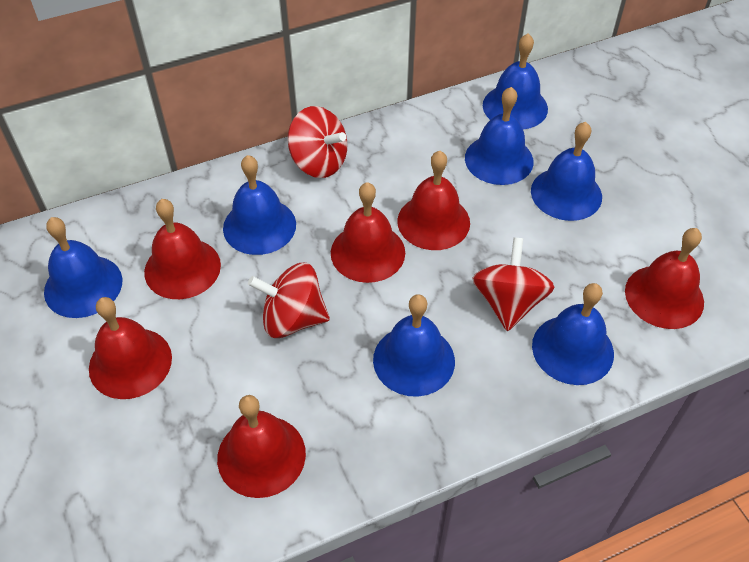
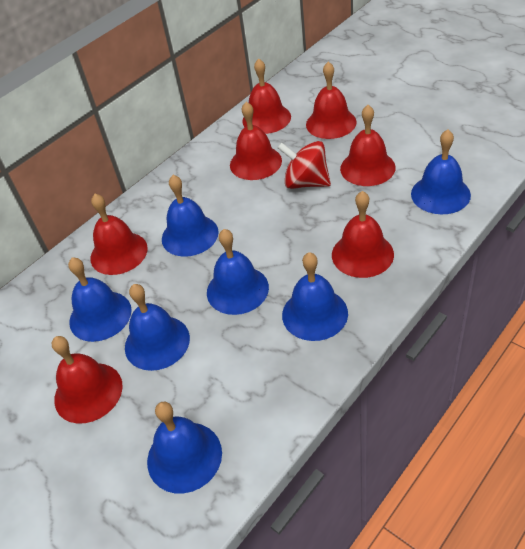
red bell: [89,297,172,399] [144,199,221,299] [217,395,306,498] [331,182,405,283] [397,151,470,250] [625,228,704,329] = 6 -> [52,336,123,424] [91,194,148,275] [230,102,282,180] [242,58,291,134] [306,62,357,139] [332,191,394,278] [340,105,396,186] = 7
red spinning top: [248,263,330,338] [288,106,348,178] [473,237,555,331] = 3 -> [277,141,331,189] = 1

